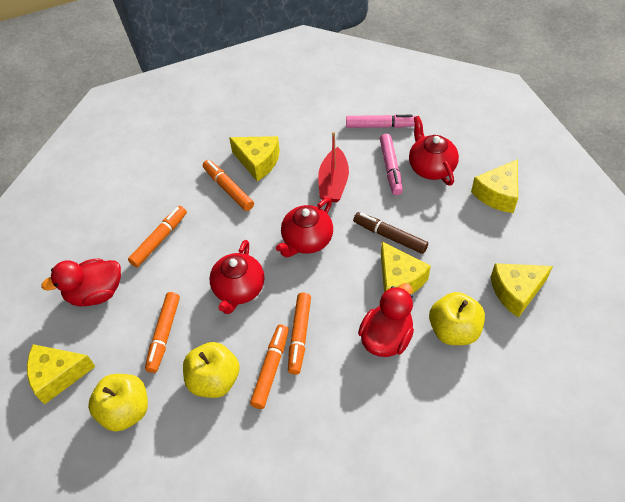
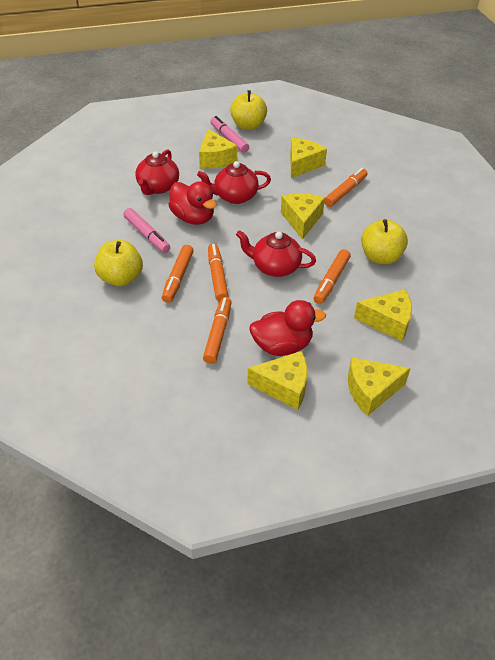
brown marker: [353,212,428,254] = 1 -> none = 0
red boat: [318,132,349,202] = 1 -> none = 0
yellow cheese: [27,344,96,405] [229,136,280,181] [381,242,431,293] [471,159,518,213] [491,263,553,318] = 5 -> [199,129,237,169] [247,351,307,410] [281,193,325,240] [290,138,327,178] [348,357,411,416] [354,289,412,341] = 6

